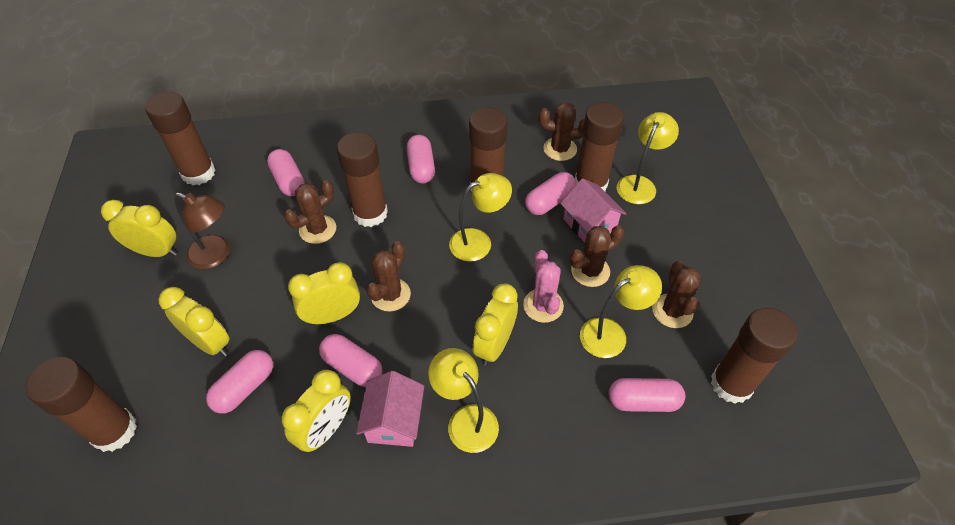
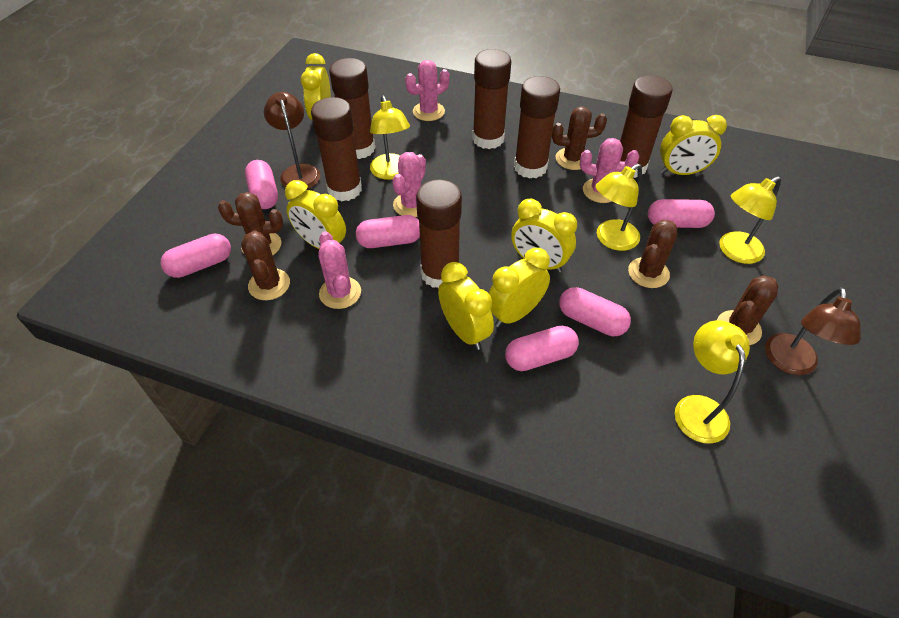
brown lamp: [174,192,230,269] = 1 -> [264,92,320,189] [765,287,861,375] = 2
pink cactus: [523,250,564,323] = 1 -> [318,231,361,309] [392,152,426,217] [405,60,450,121] [580,138,639,203] = 4
pink house: [356,371,424,447] [560,179,627,243] = 2 -> none = 0
yellow clock: [101,200,177,257] [158,287,230,357] [282,370,351,452] [288,262,360,325] [473,283,518,366] = 5 -> [285,180,346,249] [301,53,331,120] [438,262,494,350] [489,248,550,327] [511,199,577,273] [660,115,727,175] = 6

